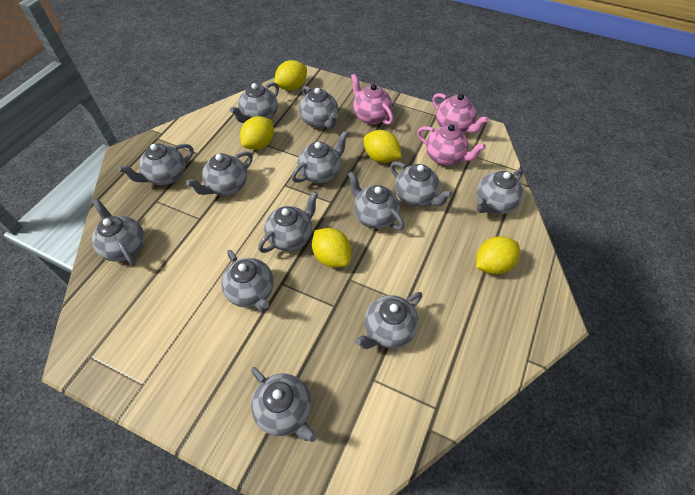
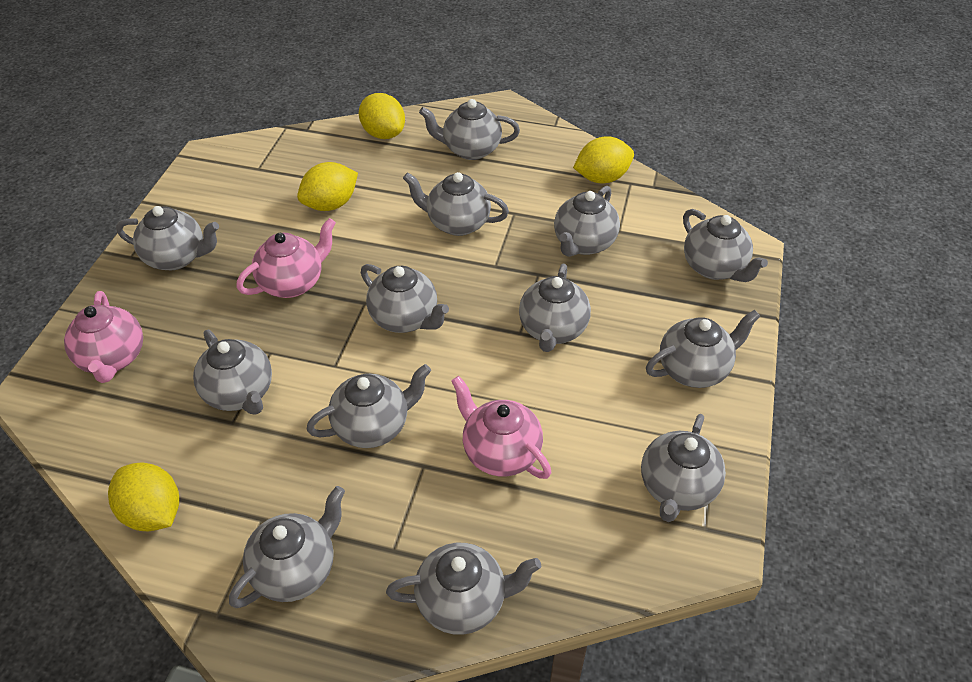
yellow lemon: [240,116,274,150] [274,60,307,90] [312,228,351,268] [363,130,402,163] [476,236,520,274] = 5 -> [108,463,179,531] [297,162,358,211] [359,93,405,139] [573,136,634,183] = 4

